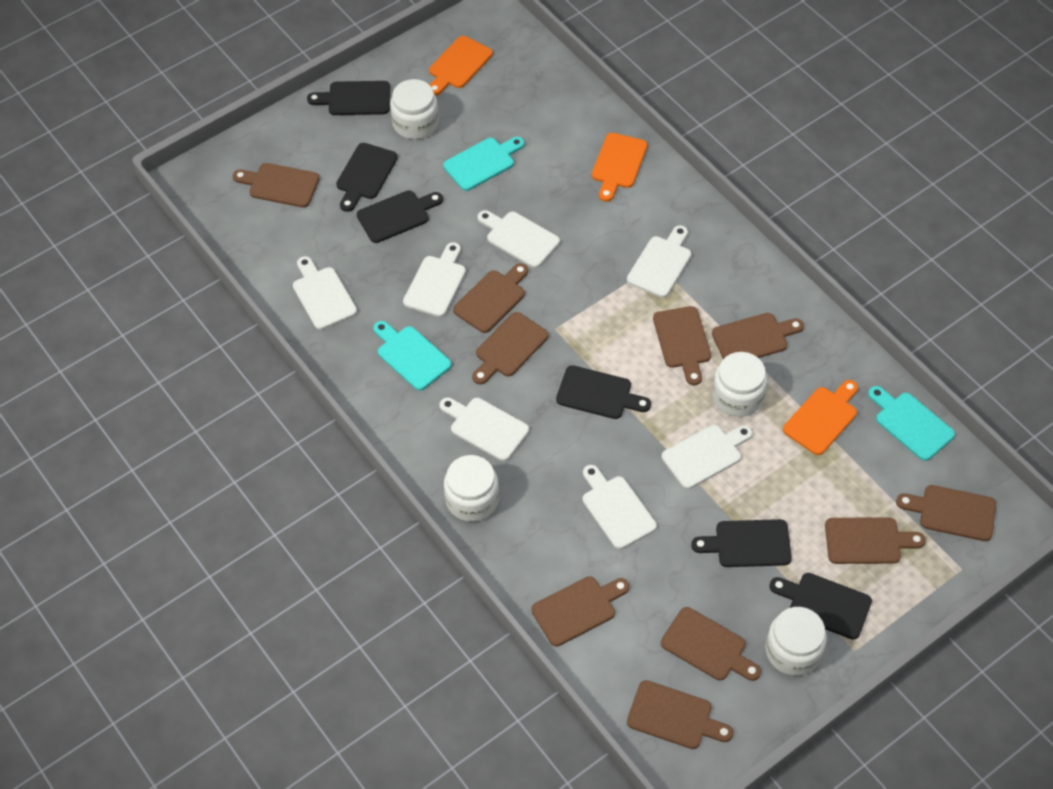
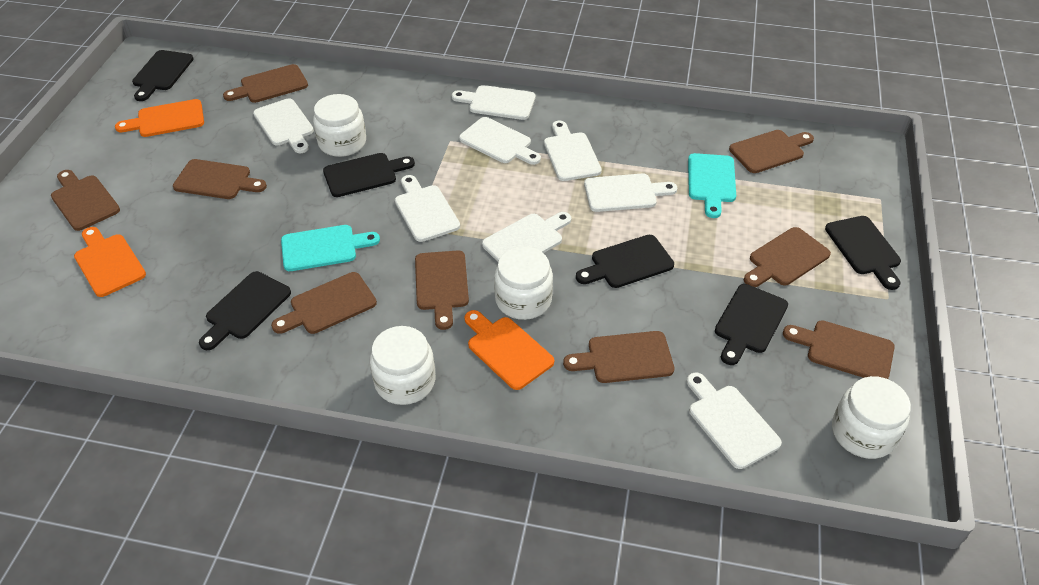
brown cutting board: [233,163,320,207] [453,263,528,333] [472,312,549,384] [531,576,629,647] [627,680,733,749] [653,306,711,385] [661,607,761,681] [712,313,804,359] [825,517,926,564] [896,485,996,541] = 10 -> [51,170,120,231] [173,159,267,199] [223,64,308,103] [271,272,377,334] [415,250,469,330] [563,331,674,383] [729,130,814,173] [744,227,831,287] [783,320,895,379] = 9
turquoise cutting board: [373,321,452,391] [443,137,524,191] [868,386,955,461] = 3 -> [281,225,380,271] [688,153,736,218] = 2
white cutting board: [293,256,357,330] [403,242,466,317] [440,397,529,461] [478,210,560,268] [583,465,657,549] [627,225,691,298] [662,425,752,489] = 7 -> [253,98,314,153] [395,175,460,242] [452,85,535,120] [459,117,541,165] [482,212,571,262] [544,121,602,181] [584,174,677,212] [687,373,782,469] = 8

